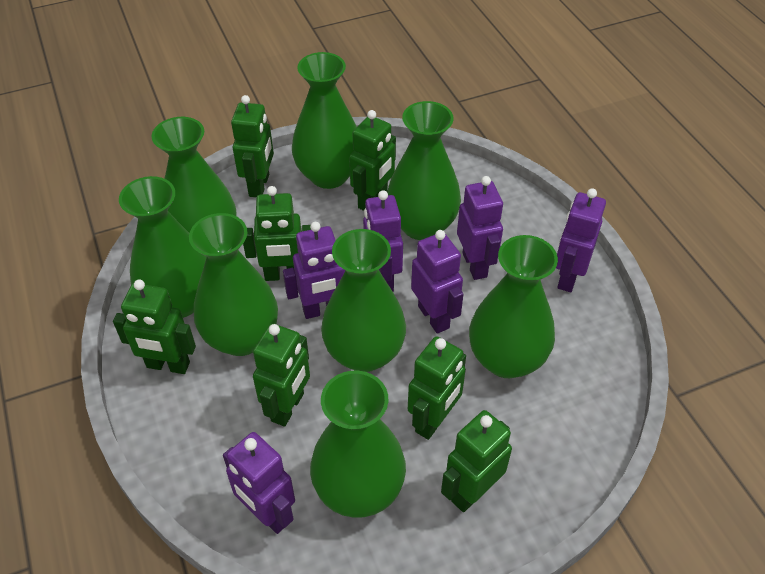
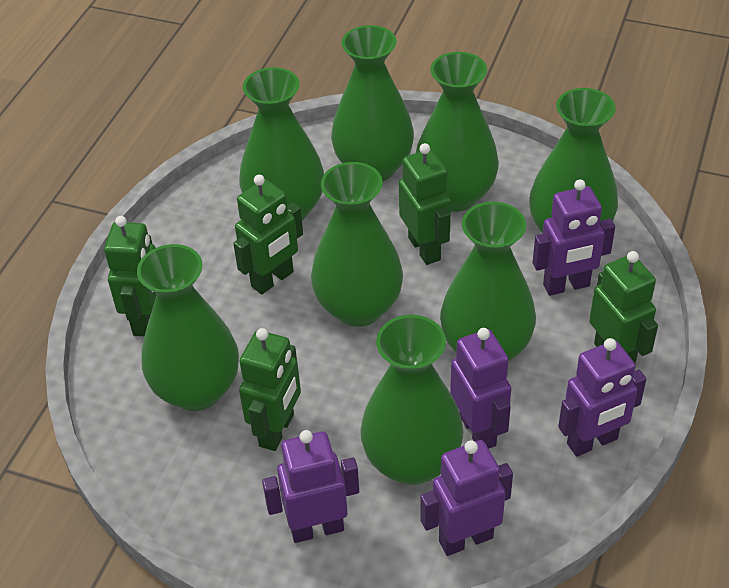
green robot: [113,279,196,374] [231,95,274,198] [243,186,311,281] [253,323,310,427] [349,110,396,211] [408,336,466,440] [441,410,512,512] = 7 -> [104,216,157,336] [233,175,303,295] [239,328,301,451] [399,143,451,265] [589,251,658,364] = 5
purple robot: [223,432,295,534] [283,222,345,319] [363,190,403,292] [411,230,464,334] [457,176,503,280] [556,188,606,292] = 6 -> [262,430,359,543] [420,440,513,556] [450,328,511,449] [533,179,615,296] [558,338,646,457] = 5

